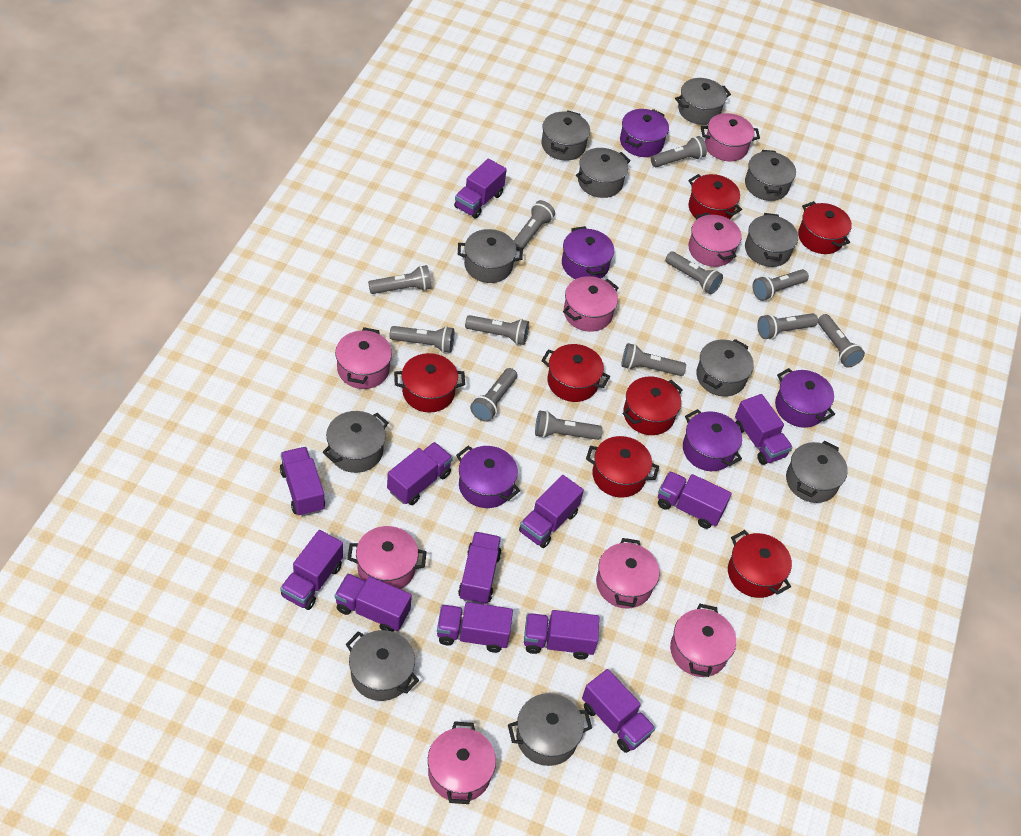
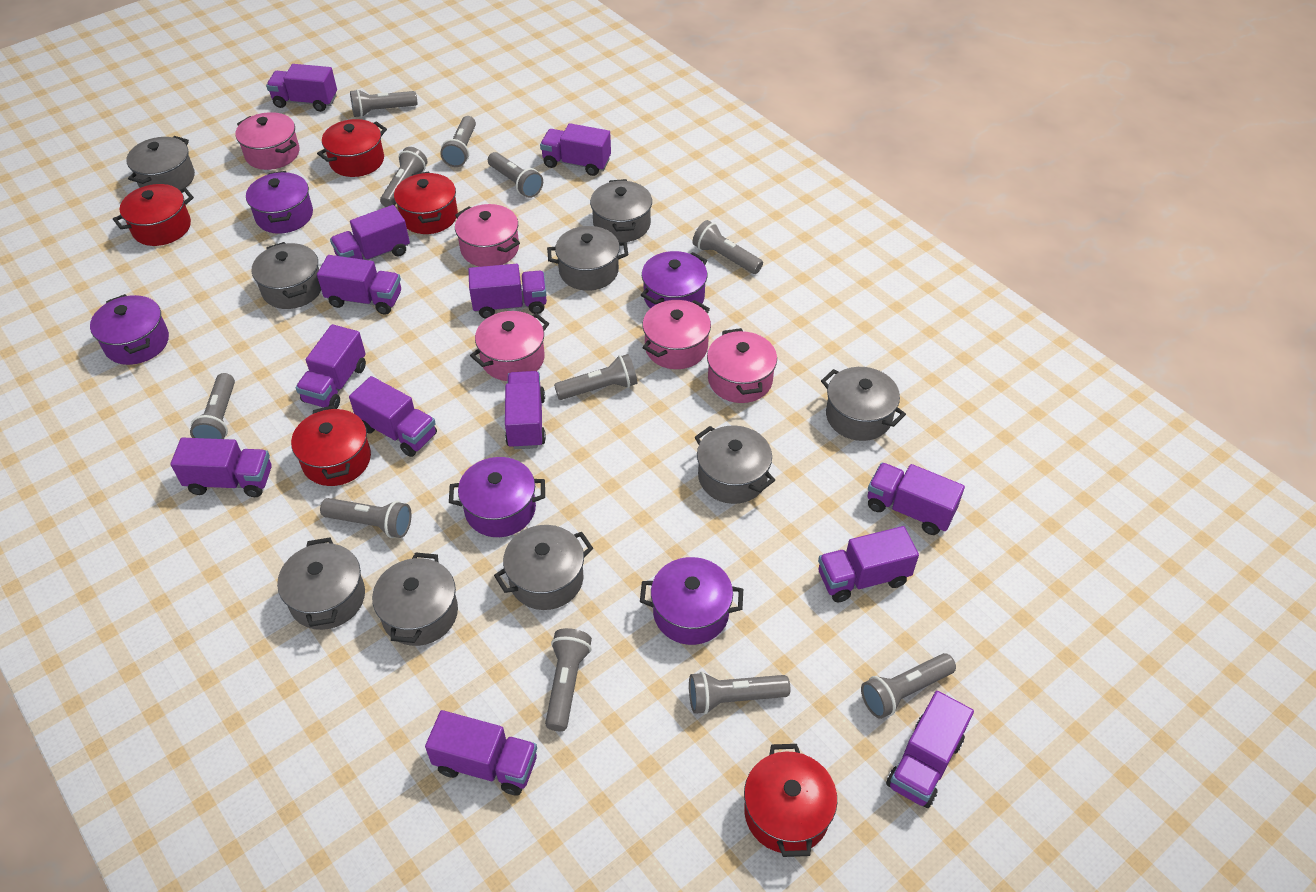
grey flashlight: [368,265,432,294] [390,326,454,353] [465,315,529,345] [470,368,517,422] [514,200,555,252] [535,411,602,440] [621,343,686,376] [651,136,707,167] [666,251,723,294] [752,269,809,301] [757,313,818,339] [818,314,865,367] = 12 -> [190,373,235,439] [320,498,412,538] [350,89,417,117] [380,147,428,207] [440,116,476,167] [488,152,543,198] [545,628,592,731] [554,354,637,400] [689,671,790,714] [693,220,763,274] [861,653,956,719] = 11
grey pot: [323,411,388,473] [346,630,419,701] [458,229,523,283] [508,693,592,766] [542,110,590,161] [576,148,631,198] [675,78,731,125] [696,339,754,397] [745,150,796,201] [745,213,798,267] [786,440,848,503] = 11 -> [126,136,195,190] [252,242,321,309] [277,537,365,630] [372,552,458,646] [494,525,593,610] [547,226,628,291] [590,179,652,242] [694,425,775,504] [821,367,906,441] = 9
pink pot: [335,327,392,389] [347,526,427,589] [428,721,496,804] [563,276,619,332] [596,538,660,609] [670,604,736,677] [688,213,741,267] [701,113,760,161] = 8 -> [235,112,299,170] [455,204,520,267] [470,311,549,381] [642,300,711,369] [707,328,777,403] = 5
purple truck: [280,447,325,517] [280,530,343,610] [335,573,412,632] [387,442,453,505] [437,602,513,653] [454,159,507,219] [458,532,502,604] [519,475,584,548] [524,610,599,660] [582,669,655,753] [658,471,732,529] [735,394,793,465] = 12 -> [171,438,271,497] [266,64,337,112] [296,324,366,409] [317,255,401,315] [330,205,410,260] [349,376,437,457] [425,710,537,795] [468,264,547,318] [505,371,546,449] [540,123,611,176] [818,526,919,603] [867,463,965,535] [886,691,974,808] = 13
red pot: [394,353,465,413] [541,344,610,402] [586,436,659,498] [623,376,683,435] [688,174,742,219] [728,530,792,598] [798,201,852,254] = 7 -> [113,184,194,246] [291,405,371,486] [317,119,387,177] [394,171,458,234] [744,744,837,857] = 5

